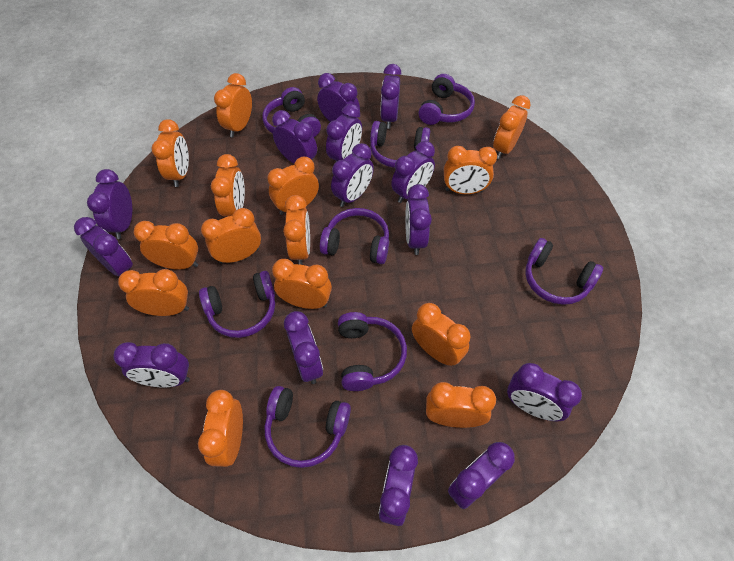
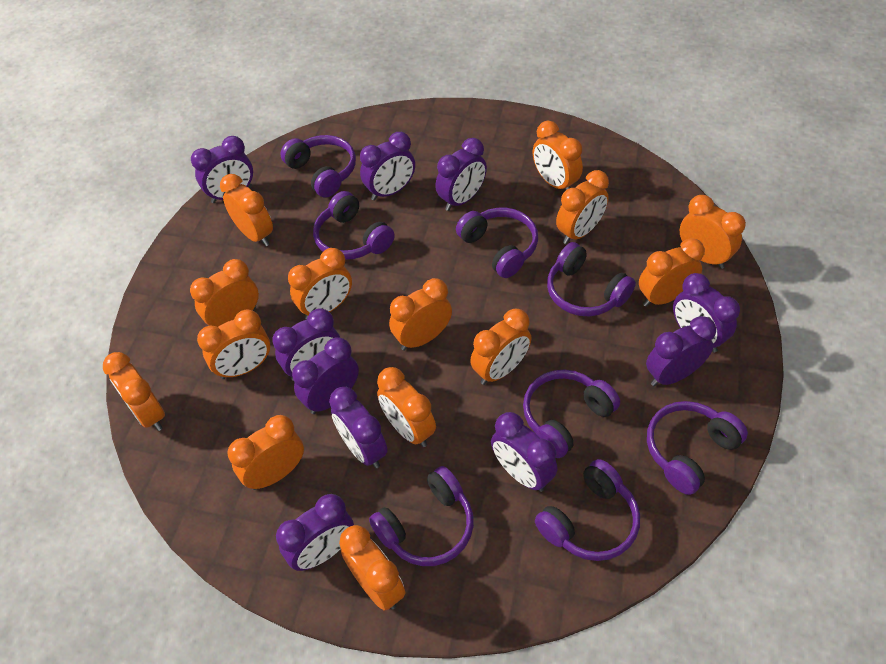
purple clock: [74,217,133,276] [87,169,132,239] [113,342,190,388] [272,110,317,164] [284,311,323,384] [317,73,360,122] [326,104,362,163] [331,143,374,207] [378,445,418,526] [380,64,401,129] [391,141,435,203] [405,184,432,255] [448,442,515,509] [507,363,582,421] = 14 -> [191,136,253,203] [272,308,340,380] [276,494,354,571] [292,337,359,414] [329,387,388,468] [360,132,415,201] [436,138,487,211] [491,412,558,492] [646,316,716,386] [673,273,740,353] = 10

